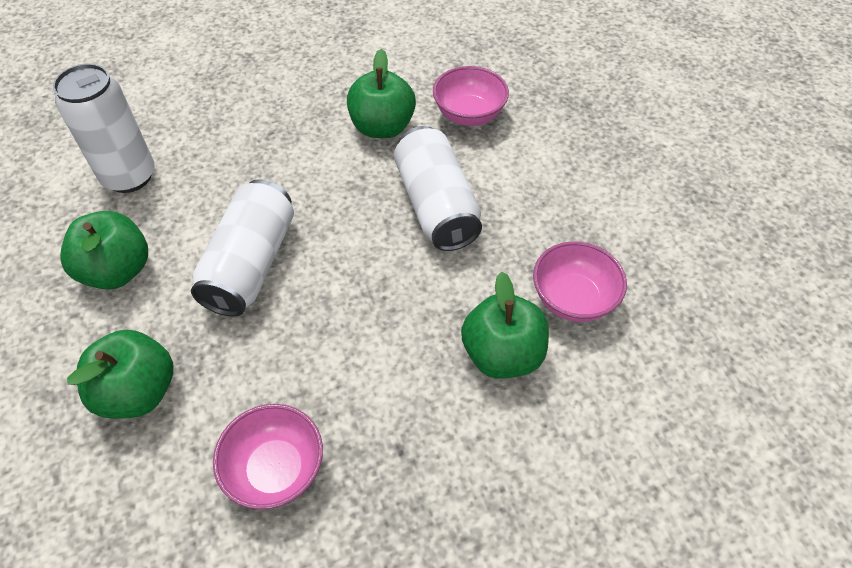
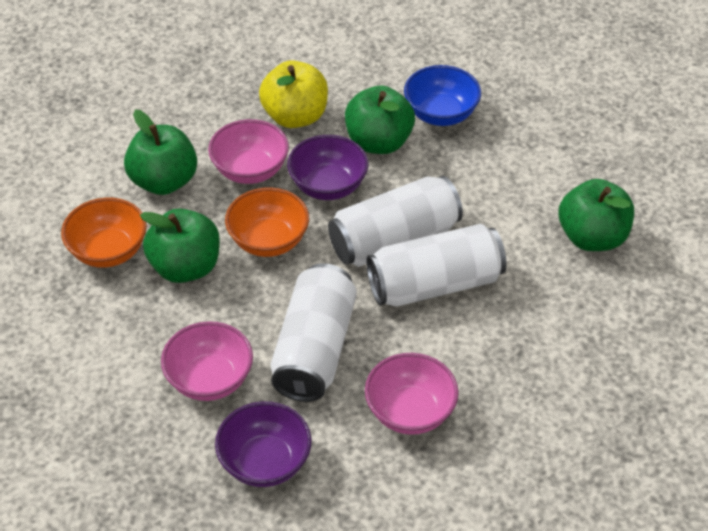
blue bowl: none = 0 -> [404,65,481,126] = 1
orange bowl: none = 0 -> [61,198,147,268] [225,187,309,257] = 2
purple bowl: none = 0 -> [215,401,312,487] [287,135,369,200] = 2
yellow apple: none = 0 -> [259,60,328,128] = 1

